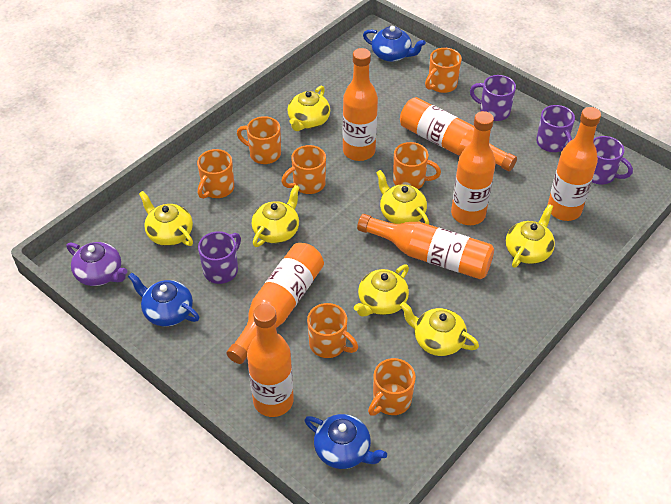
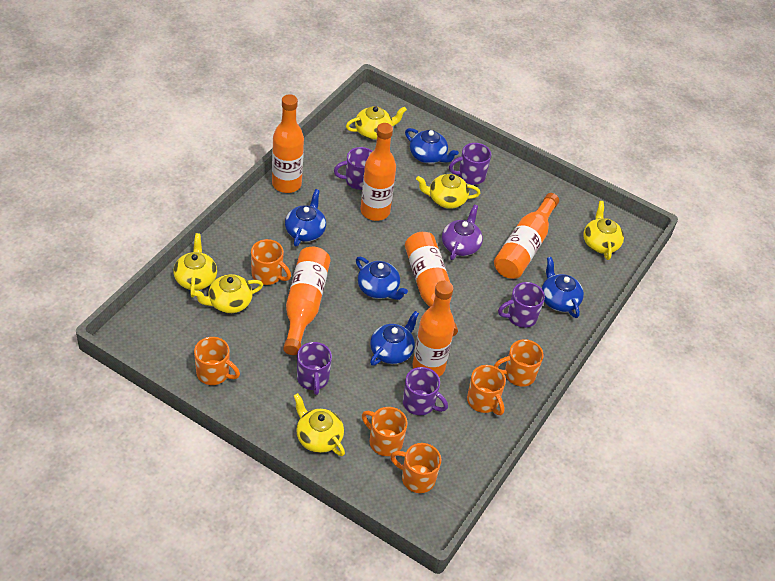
blue teapot: [128,273,199,326] [304,414,387,469] [363,26,426,62] = 3 -> [285,189,326,246] [356,257,408,300] [370,311,419,366] [405,128,459,163] [542,257,584,318] = 5
orange bottle: [226,243,324,364] [247,304,294,417] [343,48,378,161] [357,214,494,279] [400,97,517,171] [451,111,495,225] [547,107,601,221] = 7 -> [272,94,304,193] [283,247,331,355] [361,123,396,221] [405,232,458,336] [412,281,455,377] [494,193,559,279] = 6
orange mug: [197,149,234,199] [237,116,281,164] [281,145,326,194] [307,303,358,358] [368,358,416,416] [393,142,441,189] [425,48,462,93] = 7 -> [194,337,240,385] [251,239,291,285] [362,407,408,456] [390,443,441,493] [467,365,506,415] [494,339,544,387] = 6
purple mug: [198,231,241,284] [470,75,516,121] [536,105,575,152] [592,136,633,185] = 4 -> [297,342,332,395] [334,147,373,190] [403,367,448,415] [449,143,491,185] [498,282,545,328] = 5
yellow teapot: [139,191,193,246] [252,185,300,247] [288,86,330,131] [354,264,409,317] [376,170,429,224] [400,302,479,356] [506,204,555,268] = 7 -> [173,233,217,298] [192,274,263,313] [294,393,345,456] [346,106,407,139] [416,174,480,209] [583,201,624,260] = 6

